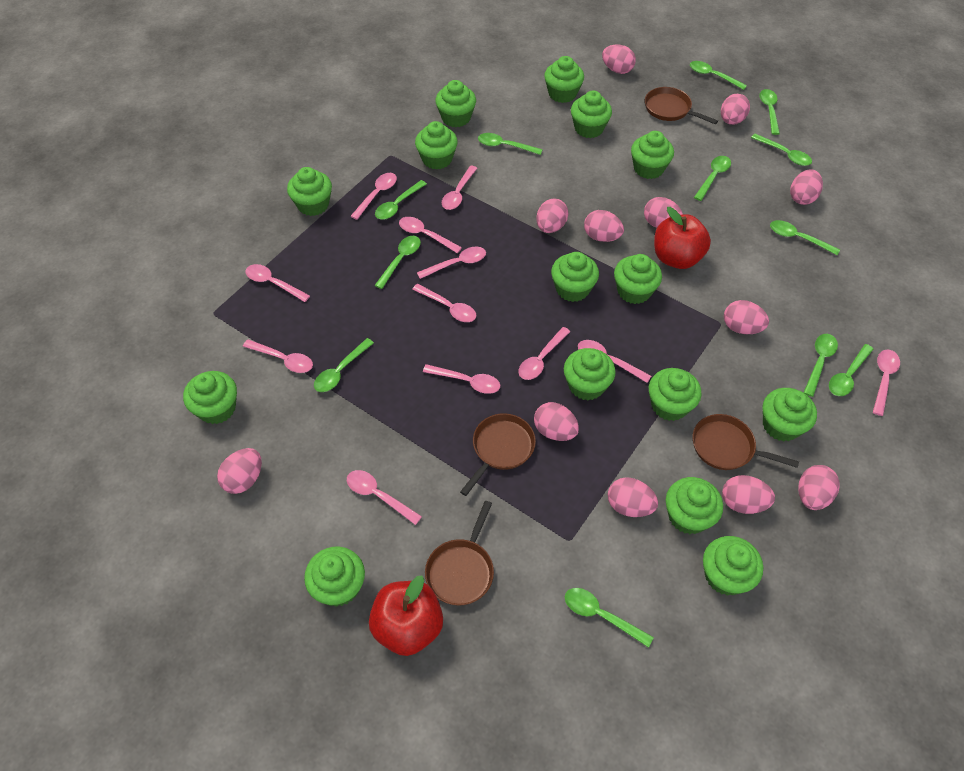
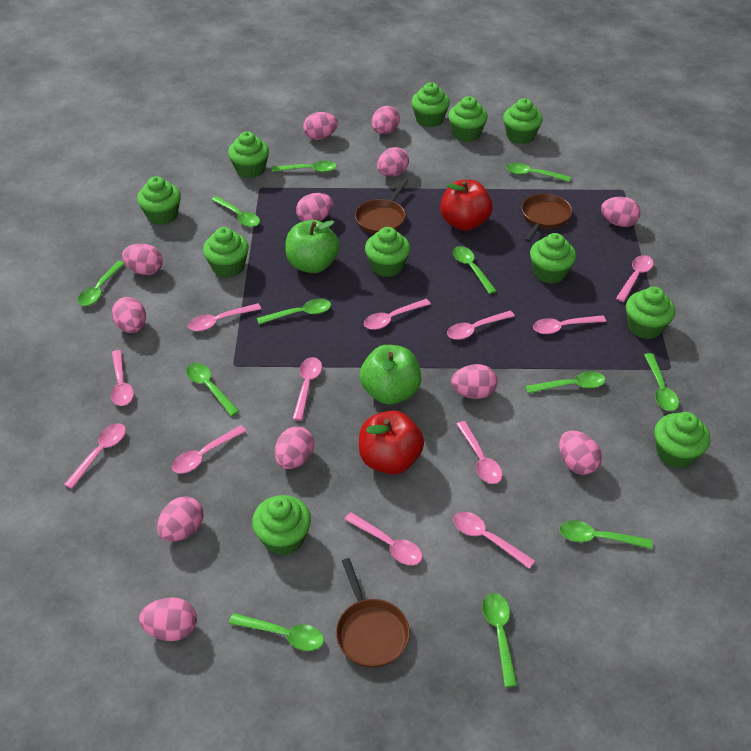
brown pan: [425,501,494,606] [460,413,536,496] [645,87,718,124] [693,414,799,470] = 4 -> [336,558,410,668] [355,179,408,234] [522,194,572,242] = 3
green apple: none = 0 -> [285,220,340,273] [359,345,421,404] = 2
green cupcake: [183,371,237,424] [287,167,332,216] [304,547,365,607] [415,121,458,170] [435,80,476,127] [544,56,584,103] [551,252,599,302] [564,348,616,400] [571,90,612,138] [614,254,662,304] [631,131,674,179] [649,368,702,421] [666,477,723,534] [703,536,763,596] [763,388,817,441] = 15 -> [137,176,181,225] [203,227,249,278] [228,131,269,178] [252,495,311,555] [365,227,410,277] [411,83,450,127] [448,96,488,142] [503,99,543,144] [530,233,576,284] [626,287,675,339] [654,412,710,468] = 11

